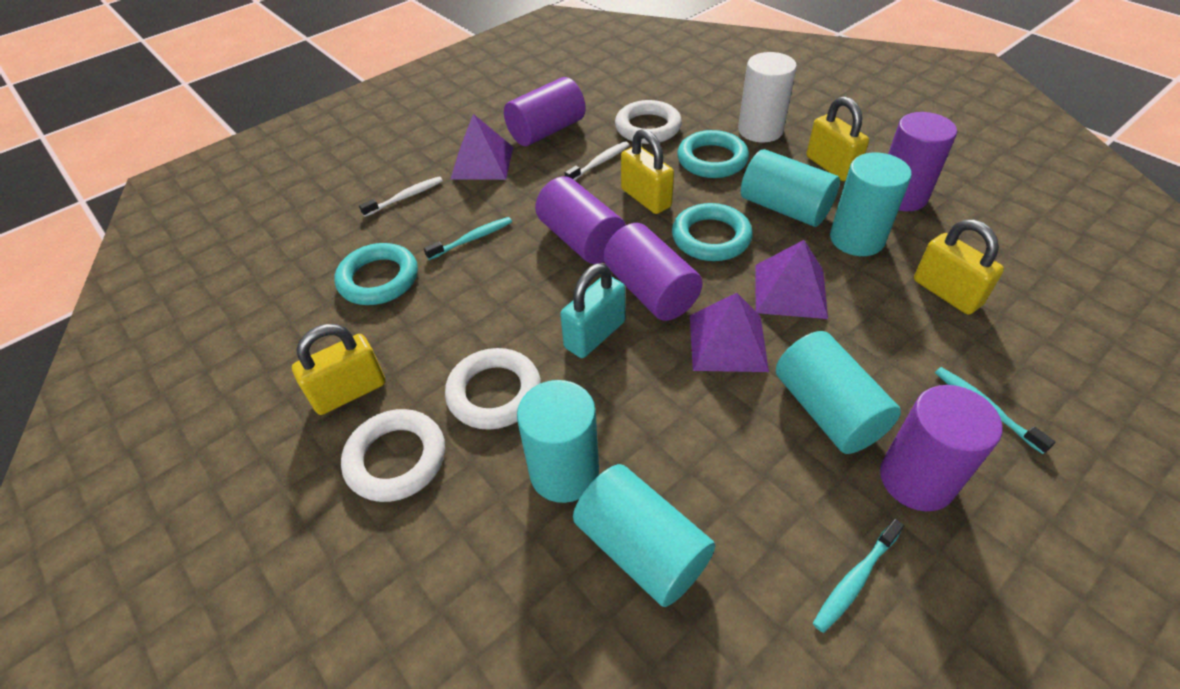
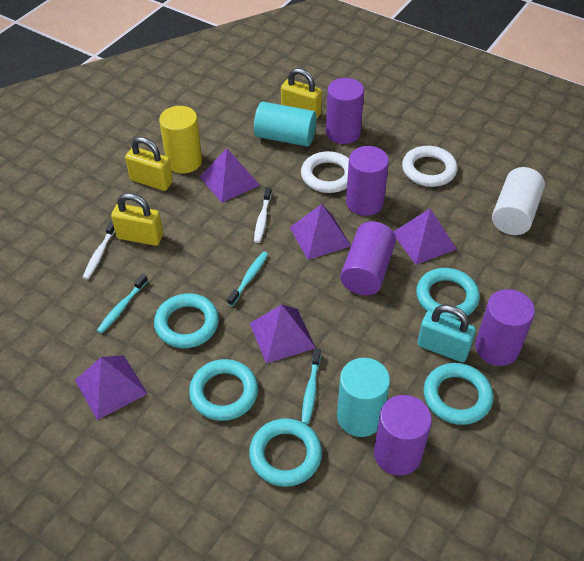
purple pyramid: [450,114,513,180] [690,293,769,372] [755,240,828,319] = 3 -> [75,355,148,420] [200,148,260,203] [250,305,316,364] [290,204,351,260] [393,209,457,265] = 5
turquoise cylinder: [517,380,599,503] [573,464,715,607] [741,149,840,227] [776,331,901,454] [830,153,912,256] = 5 -> [254,102,317,147] [337,358,390,437] = 2
turquoise ring: [334,243,418,305] [672,203,753,261] [677,130,749,178] = 3 -> [154,293,219,348] [189,359,258,421] [249,418,322,487] [416,268,480,320] [424,363,493,425] = 5
white ring: [341,409,445,502] [445,348,541,430] [615,100,682,144] = 3 -> [301,151,349,193] [402,146,457,187] = 2
yellow cylinder: none = 0 -> [159,106,202,173] = 1
yellow padlock: [292,324,385,415] [621,129,674,214] [806,96,869,181] [914,219,1004,315] = 4 -> [111,193,163,246] [125,137,173,191] [281,68,322,118] = 3

